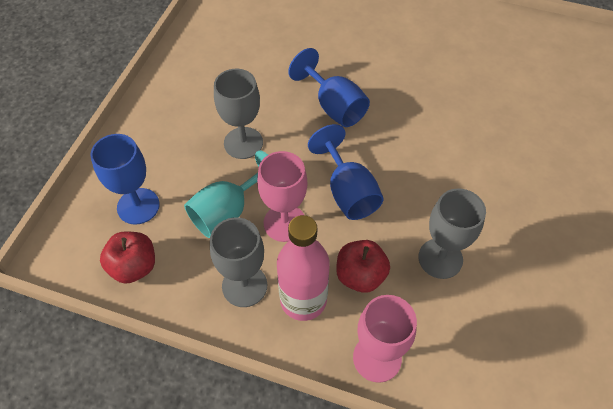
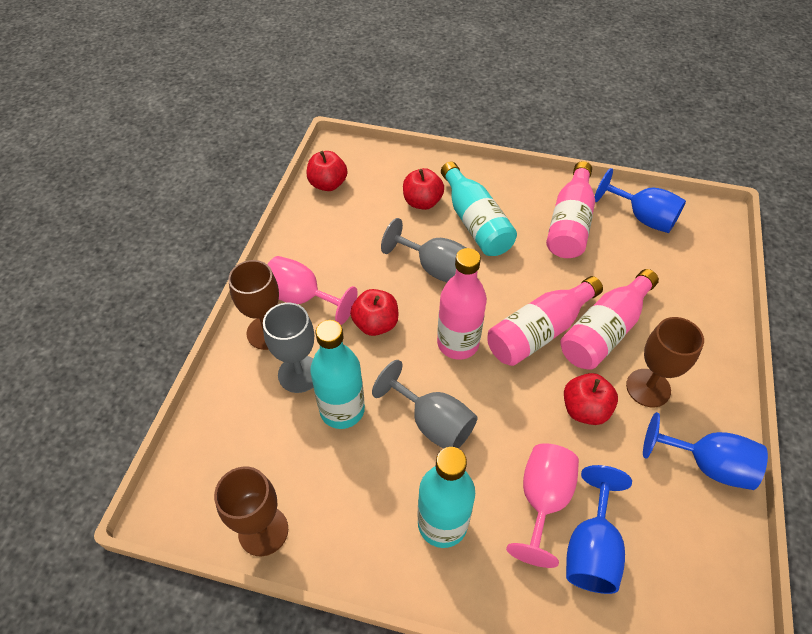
brown goblet: none = 0 -> [214,466,288,556] [228,260,279,350] [626,317,704,407] = 3
pink bottle: [277,215,330,321] = 1 -> [437,248,487,360] [487,276,603,366] [546,161,595,258] [560,269,659,370] = 4
red apple: [100,232,155,284] [336,240,390,293] = 2 -> [307,151,347,191] [350,289,398,336] [403,168,444,210] [564,373,618,425] = 4
turquoise bottle: none = 0 -> [310,320,365,429] [418,447,475,548] [441,162,517,256] = 3
turquoise goblet: [184,150,268,238] = 1 -> none = 0

